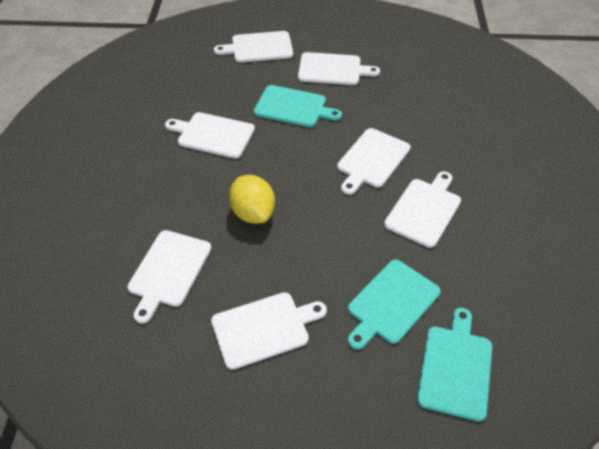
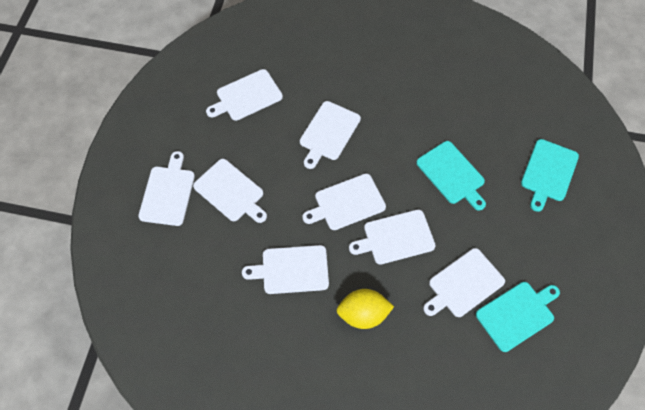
white cutting board: [127,230,212,324] [165,112,255,159] [211,292,327,370] [214,31,293,63] [298,52,380,85] [337,128,411,195] [384,171,461,248] = 7 -> [138,151,195,226] [193,159,267,223] [206,69,283,121] [242,245,329,294] [300,101,361,169] [302,174,386,230] [349,209,436,265] [423,248,505,317] = 8

